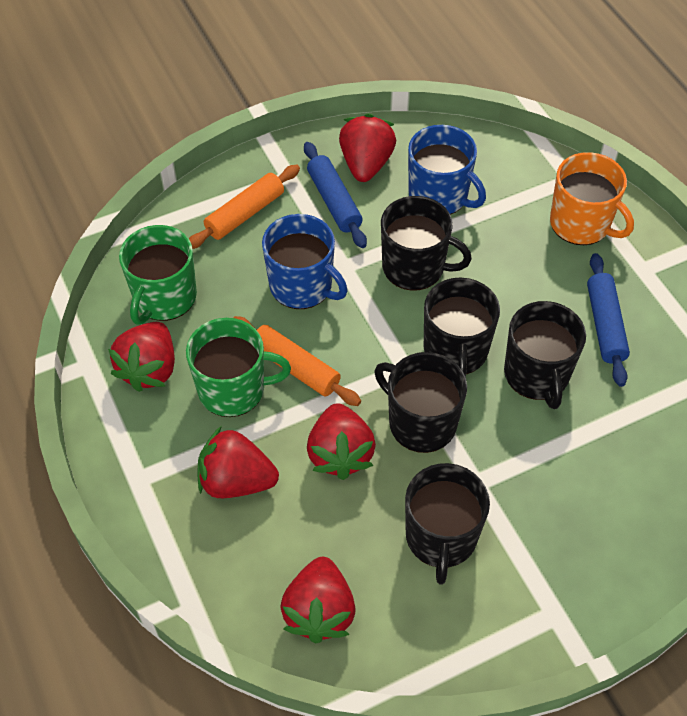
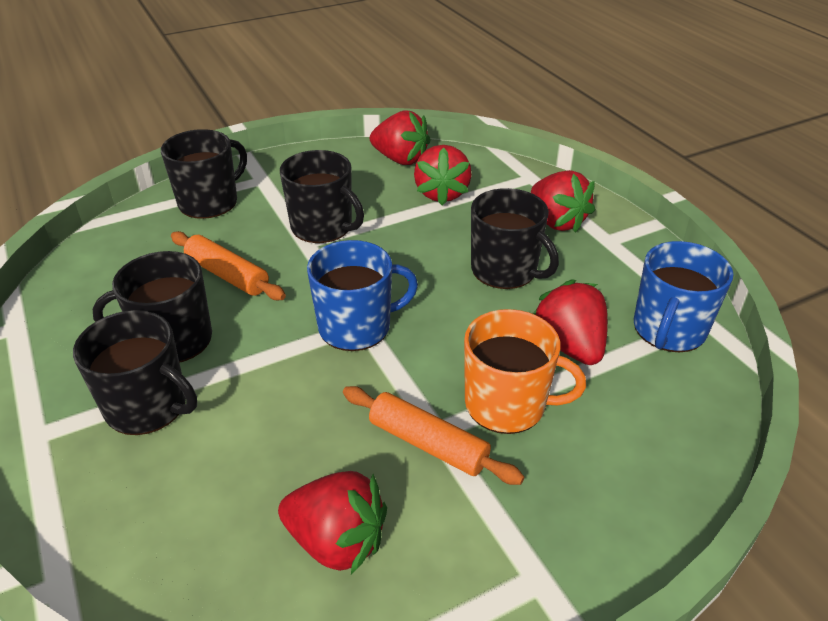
blue rolling pin: [304,142,367,248] [587,253,630,387] = 2 -> none = 0
green mug: [119,225,197,325] [186,318,291,417] = 2 -> none = 0

